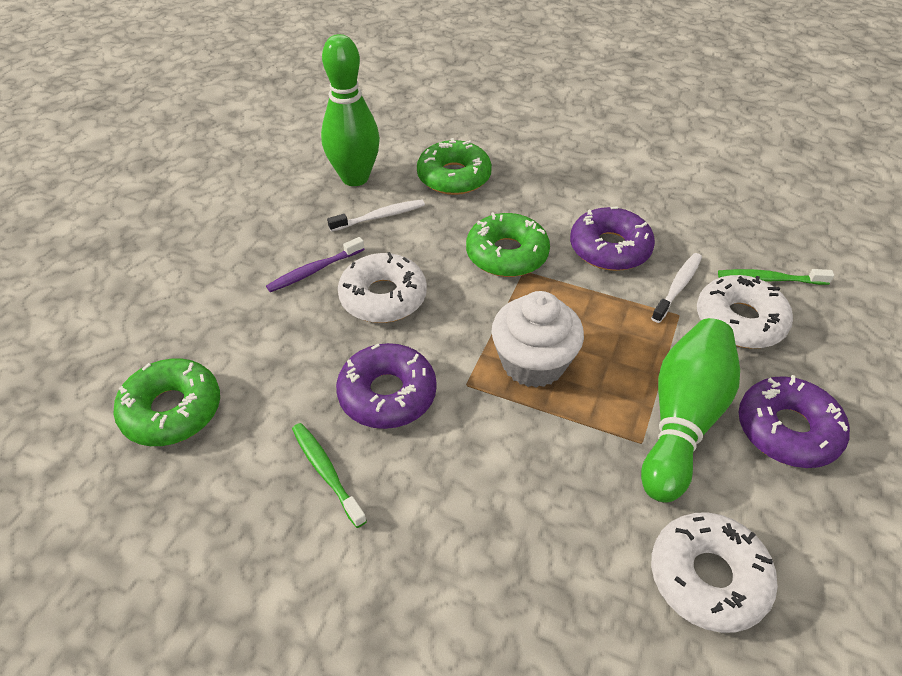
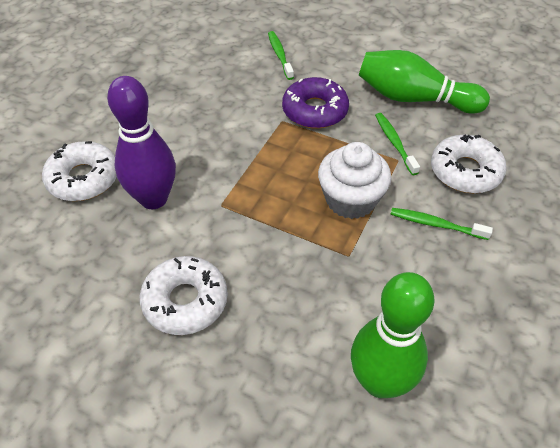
green donut: [113,358,220,446] [417,138,492,195] [466,212,550,277] = 3 -> none = 0
green toothbrush: [292,423,367,528] [718,269,834,285] = 2 -> [268,31,294,80] [375,113,420,175] [390,208,493,240] = 3
purple bowling pin: none = 0 -> [107,76,176,209] = 1
purple donut: [336,343,437,429] [570,206,655,271] [739,375,850,468] = 3 -> [282,77,349,129] = 1
purple toothbrush: [266,237,365,292] = 1 -> none = 0
white toothbrush: [327,199,425,232] [651,253,702,323] = 2 -> none = 0

